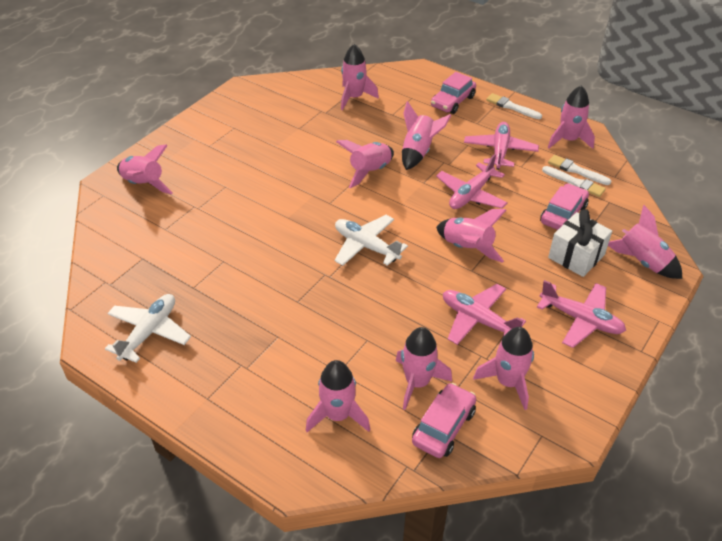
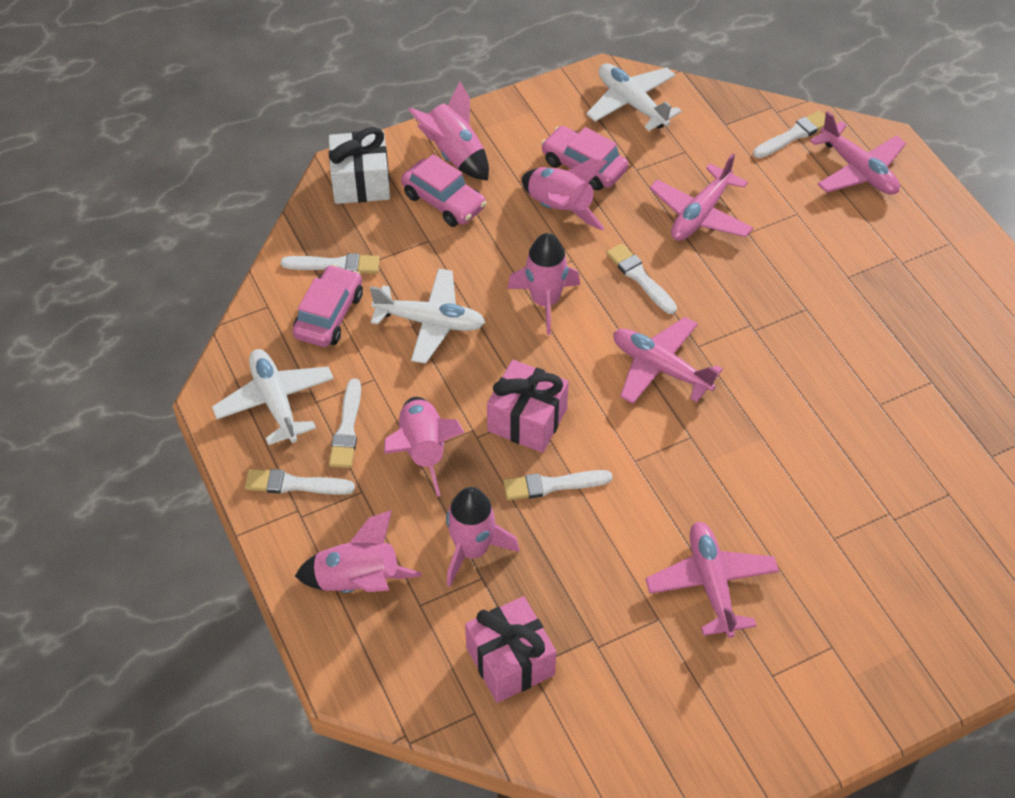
pink gift: none = 0 -> [465,596,556,703] [487,360,569,453] = 2
pink rocket: [117,144,172,194] [306,360,370,432] [336,140,394,188] [341,44,379,110] [396,327,452,410] [402,101,451,170] [436,209,506,263] [473,327,534,410] [548,85,595,149] [608,205,682,279] = 10 -> [295,510,422,593] [384,397,465,497] [408,81,489,180] [446,487,519,587] [507,233,580,335] [522,159,608,231] = 6
white brush: [486,93,542,119] [542,166,606,197] [548,155,611,185] = 3 -> [245,469,355,495] [281,253,380,274] [329,378,361,468] [503,470,612,500] [606,243,677,314] [753,111,825,158] = 6
white plane: [105,294,191,363] [335,215,408,266] = 2 -> [212,349,334,445] [370,269,485,364] [586,63,682,131] = 3

